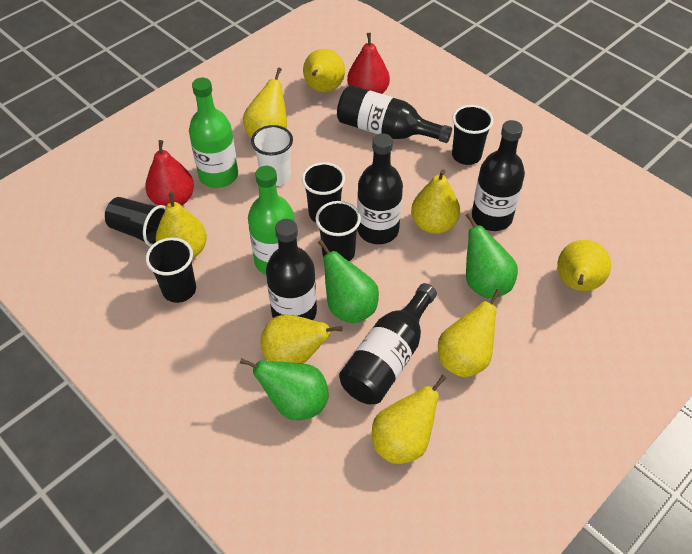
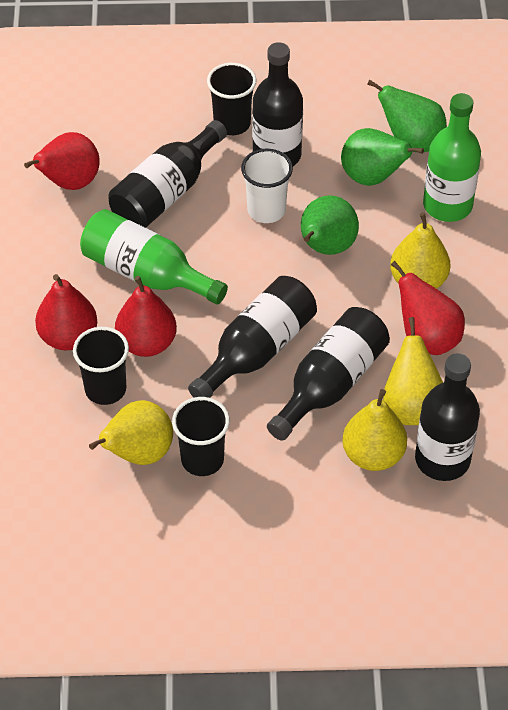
black cup: [105,197,166,247] [146,238,196,303] [302,162,345,222] [316,201,361,261] [452,105,493,165] = 5 -> [73,327,129,405] [172,397,230,476] [207,63,256,135] = 3
red pear: [145,140,194,206] [347,33,390,94] = 2 -> [24,132,100,190] [35,274,97,350] [115,276,177,357] [391,261,465,355] = 4
yellow pear: [156,192,207,259] [243,68,287,138] [260,314,343,364] [303,49,345,92] [372,375,447,464] [411,169,460,234] [438,289,501,377] [557,240,611,291] = 8 -> [89,400,173,465] [342,389,407,471] [383,317,443,425] [390,212,451,289] = 4

